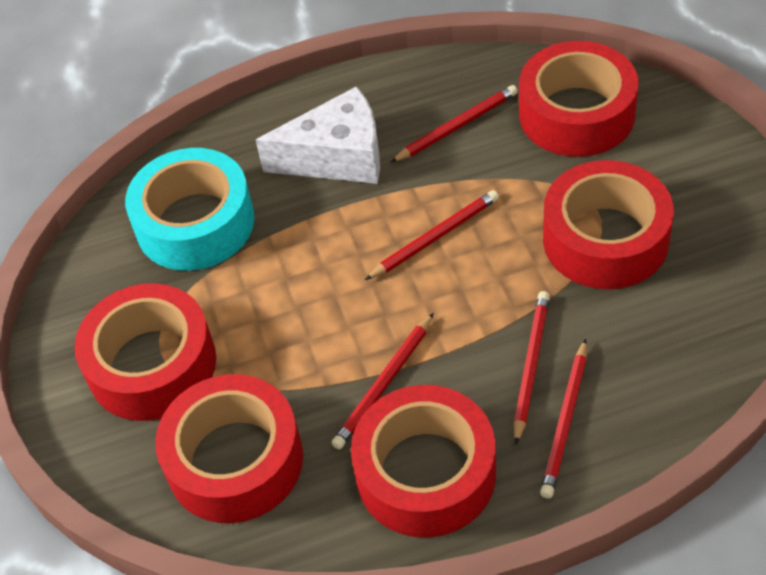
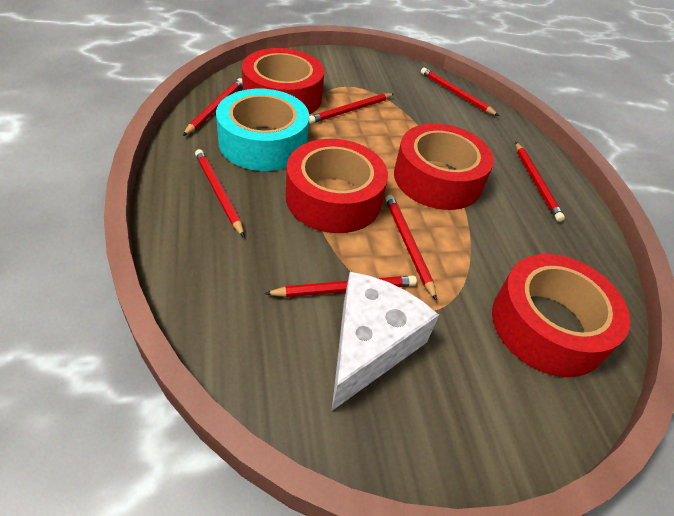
red pencil: [331,313,434,449] [365,190,499,280] [390,85,518,163] [514,291,550,445] [540,339,587,498] = 5 -> [183,78,243,136] [195,149,244,237] [264,275,417,297] [309,93,394,124] [385,195,437,301] [421,68,499,116] [516,142,565,222] = 7
red tape: [75,283,216,421] [155,374,303,523] [351,385,496,538] [519,41,639,157] [543,160,674,289] = 5 -> [242,48,324,114] [286,139,388,233] [394,123,494,210] [492,254,630,377] = 4

